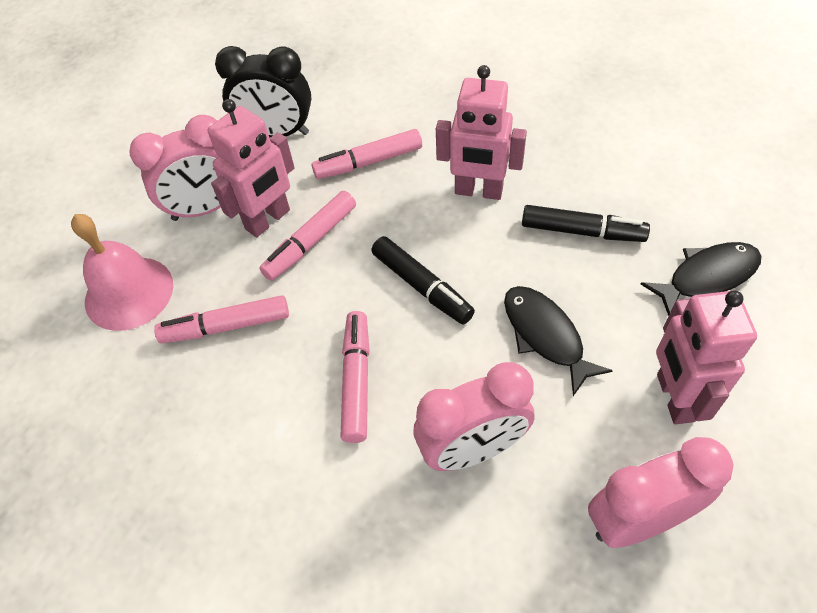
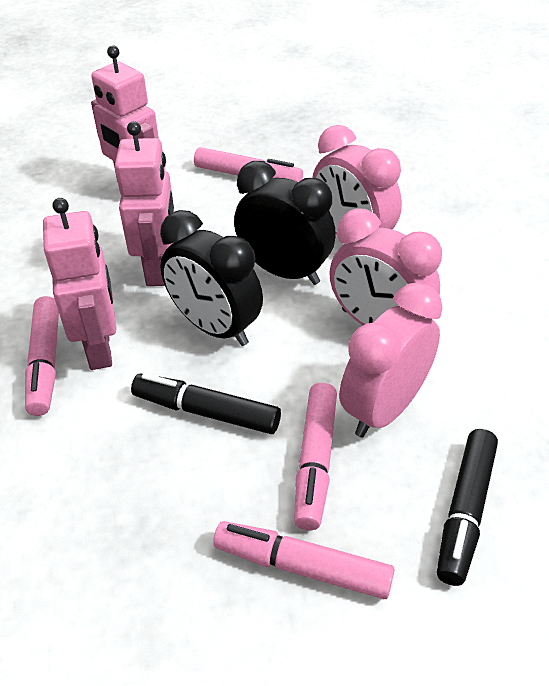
black clock: [215,46,311,137] = 1 -> [160,210,263,346] [234,161,336,285] = 2
black fish: [504,286,613,396] [641,242,761,316] = 2 -> none = 0
pink bell: [71,214,173,331] = 1 -> none = 0

